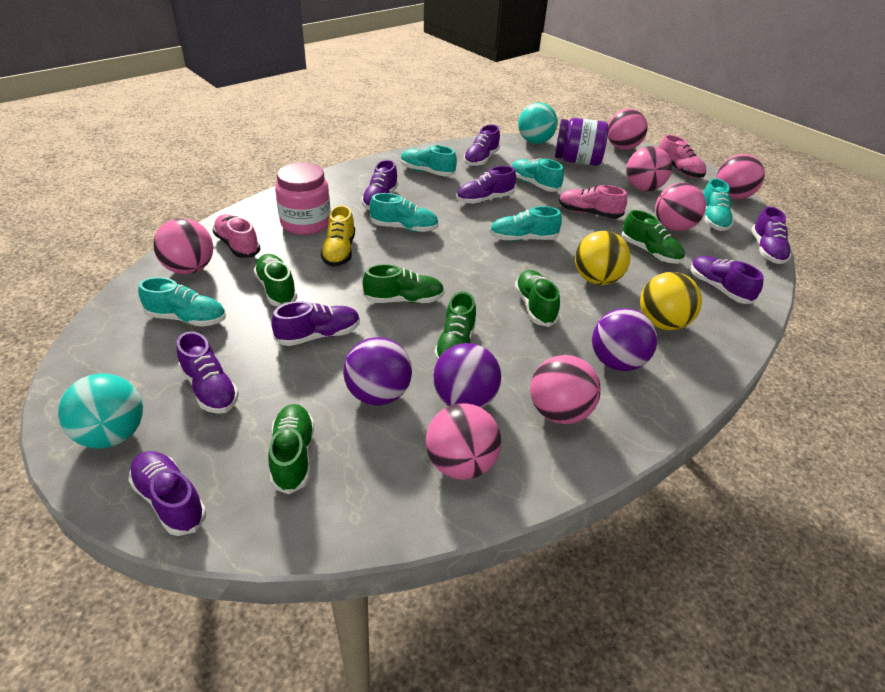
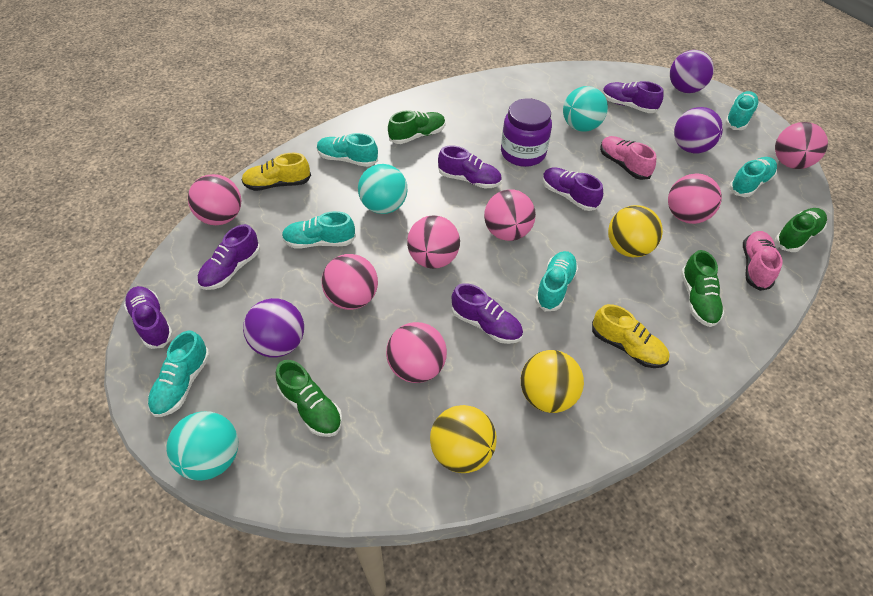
green shoe: [254,254,297,306] [268,404,314,494] [362,264,445,303] [434,292,476,360] [515,270,560,327] [621,210,685,264] = 6 -> [276,360,342,437] [388,110,446,144] [681,250,724,327] [775,208,827,252] = 4
pink jar: [275,162,331,235] = 1 -> none = 0
pink shoe: [212,214,260,258] [559,185,627,218] [659,135,706,178] = 3 -> [600,136,656,180] [743,231,782,291] = 2
purple shoe: [128,451,207,536] [177,331,239,414] [272,301,360,346] [361,159,398,210] [456,166,516,204] [464,125,500,166] [691,256,764,304] [751,207,792,264] = 8 -> [124,286,173,349] [197,224,261,290] [438,145,502,188] [452,283,523,344] [543,167,603,211] [602,81,664,113] = 6
turquoise ball: [58,374,143,449] [518,103,558,144] = 2 -> [166,411,238,481] [358,164,408,214] [563,86,608,132] = 3
yellow ball: [575,231,631,285] [640,272,702,330] = 2 -> [430,405,497,473] [521,350,584,413] [608,205,663,257] = 3
yellow shoe: [321,205,355,267] = 1 -> [241,153,311,191] [592,304,669,368] = 2

